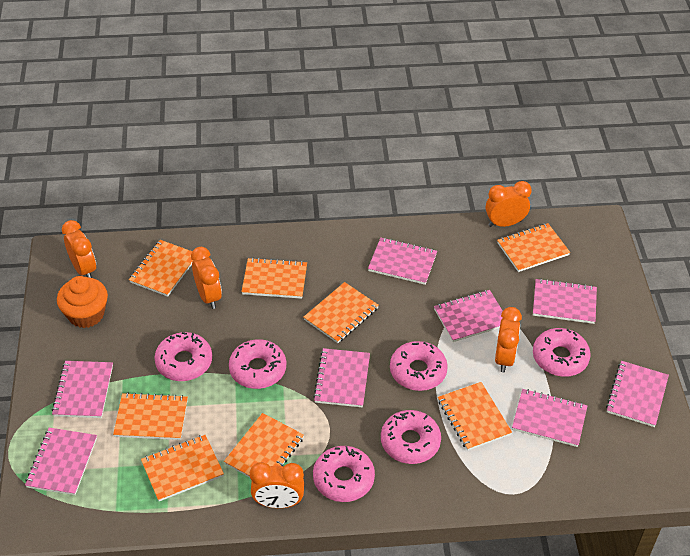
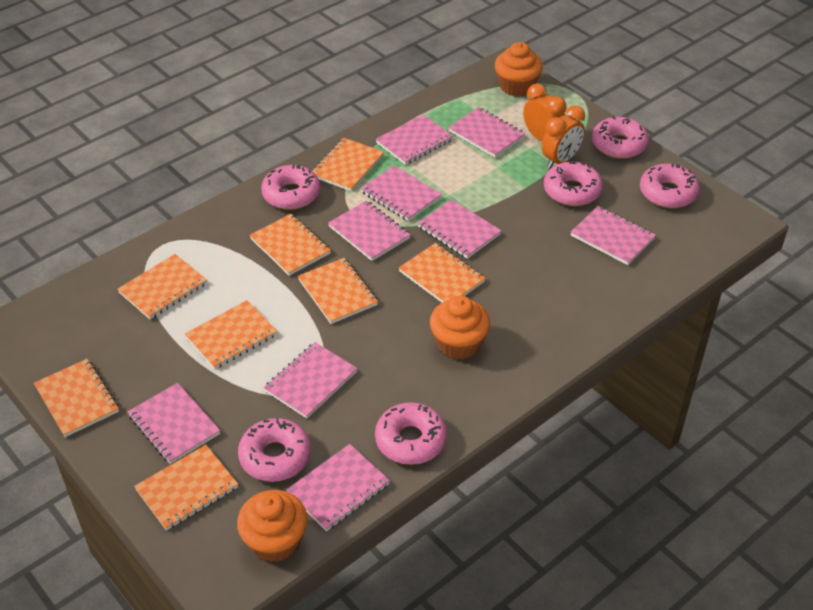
orange clock: [62,220,96,278] [191,247,222,309] [250,462,304,508] [486,181,532,227] [495,307,522,373] = 5 -> [523,84,567,141] [542,105,585,169] = 2
orange cupcake: [57,276,108,328] = 1 -> [237,490,308,562] [430,296,490,360] [495,42,543,97] = 3
pink notebook: [25,428,97,495] [52,361,113,418] [313,348,370,407] [368,237,437,285] [434,290,503,342] [512,389,587,447] [533,279,597,324] [606,361,669,427] = 8 -> [128,383,220,464] [264,342,358,418] [286,444,390,531] [328,201,411,261] [360,165,442,221] [376,114,453,165] [417,199,501,259] [448,107,526,158] [571,206,656,265] = 9

